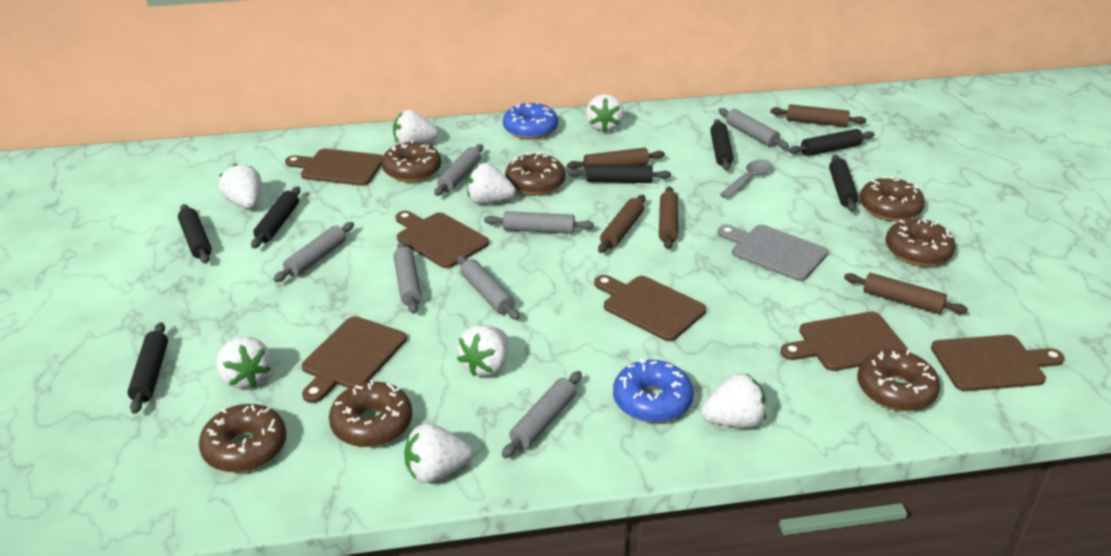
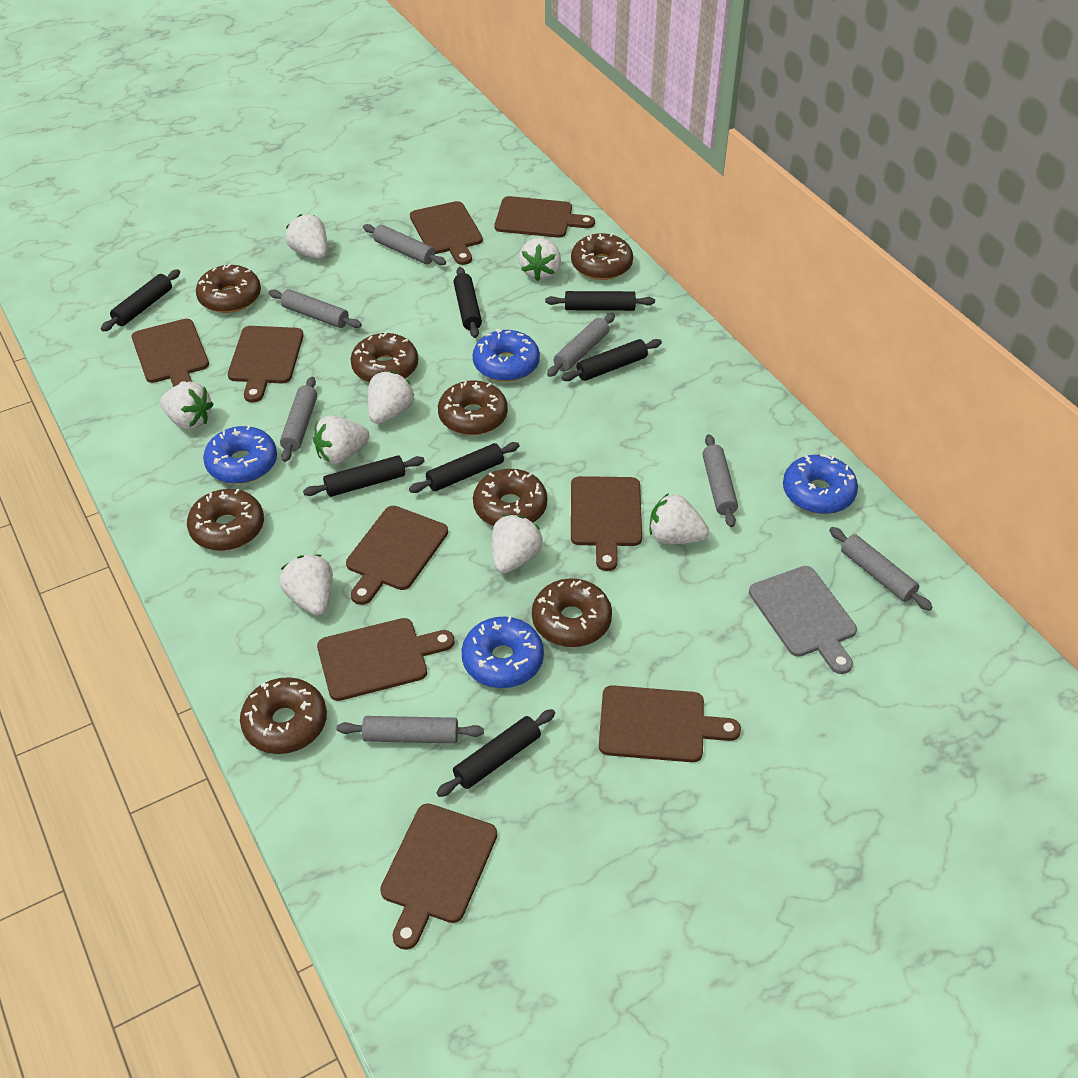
blue donut: [503,102,558,140] [613,359,694,423] = 2 -> [203,425,277,484] [462,616,544,688] [473,329,540,382] [783,454,858,514] = 4
brown cutting board: [285,149,383,186] [302,316,407,403] [396,211,489,268] [594,275,707,341] [780,312,908,371] [931,335,1065,391] = 6 -> [132,319,209,387] [228,326,304,403] [317,618,455,701] [346,506,448,605] [380,804,497,950] [410,201,483,265] [495,196,595,238] [571,476,642,571] [599,685,741,762] = 9
brown donut: [199,404,287,472] [329,380,412,447] [382,140,441,182] [505,152,566,195] [857,350,940,411] [859,176,925,221] [885,219,956,266] = 7 -> [187,489,264,551] [196,264,261,313] [240,677,327,754] [350,332,418,383] [438,380,508,435] [473,469,547,526] [532,578,612,647] [571,233,633,280] = 8
brown rolling pin: [567,148,665,171] [598,195,645,253] [659,186,679,249] [770,104,866,127] [844,273,968,314] = 5 -> none = 0
grey spoon: [720,160,772,199] = 1 -> none = 0

